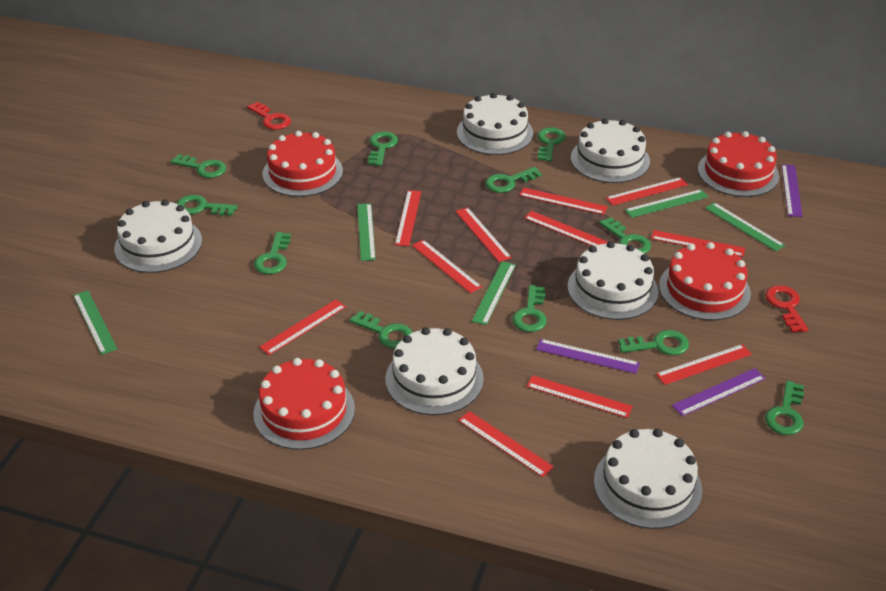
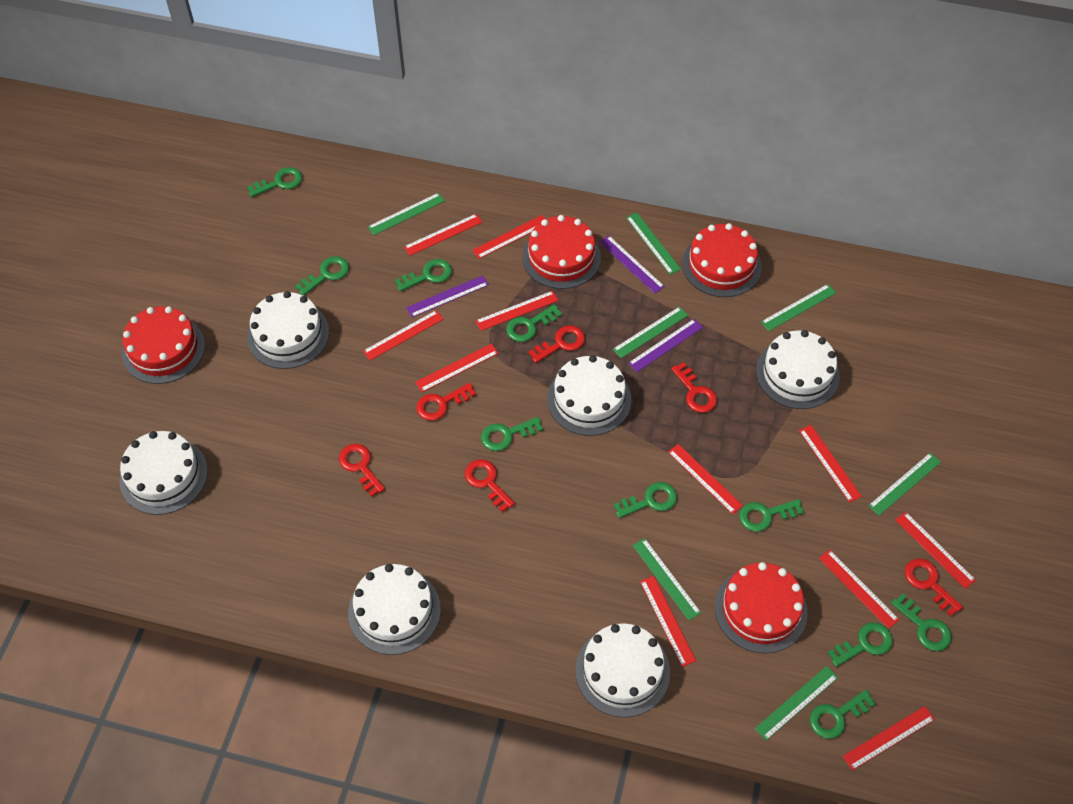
green key: [170,154,226,178] [177,195,237,216] [254,232,291,274] [350,311,413,349] [368,131,398,166] [485,167,542,193] [512,285,547,332] [537,127,566,161] [599,217,651,254] [618,330,689,355] [765,380,804,435] = 11 -> [247,167,302,197] [295,256,349,296] [395,259,452,292] [481,417,543,451] [506,304,562,342] [614,482,677,518] [739,499,804,532] [810,690,876,739] [828,622,893,667] [891,593,952,651] = 10
green ruler: [73,290,117,355] [357,203,376,261] [472,261,516,325] [625,189,708,218] [705,202,785,251] = 5 -> [368,193,445,235] [613,306,688,358] [626,213,681,275] [633,538,701,621] [755,666,838,741] [761,284,836,331] [868,453,941,516] = 7
red key: [247,102,291,130] [765,285,808,332] = 2 -> [339,444,385,497] [416,383,476,421] [465,459,515,512] [528,325,585,363] [671,362,717,413] [905,559,963,616] = 6

